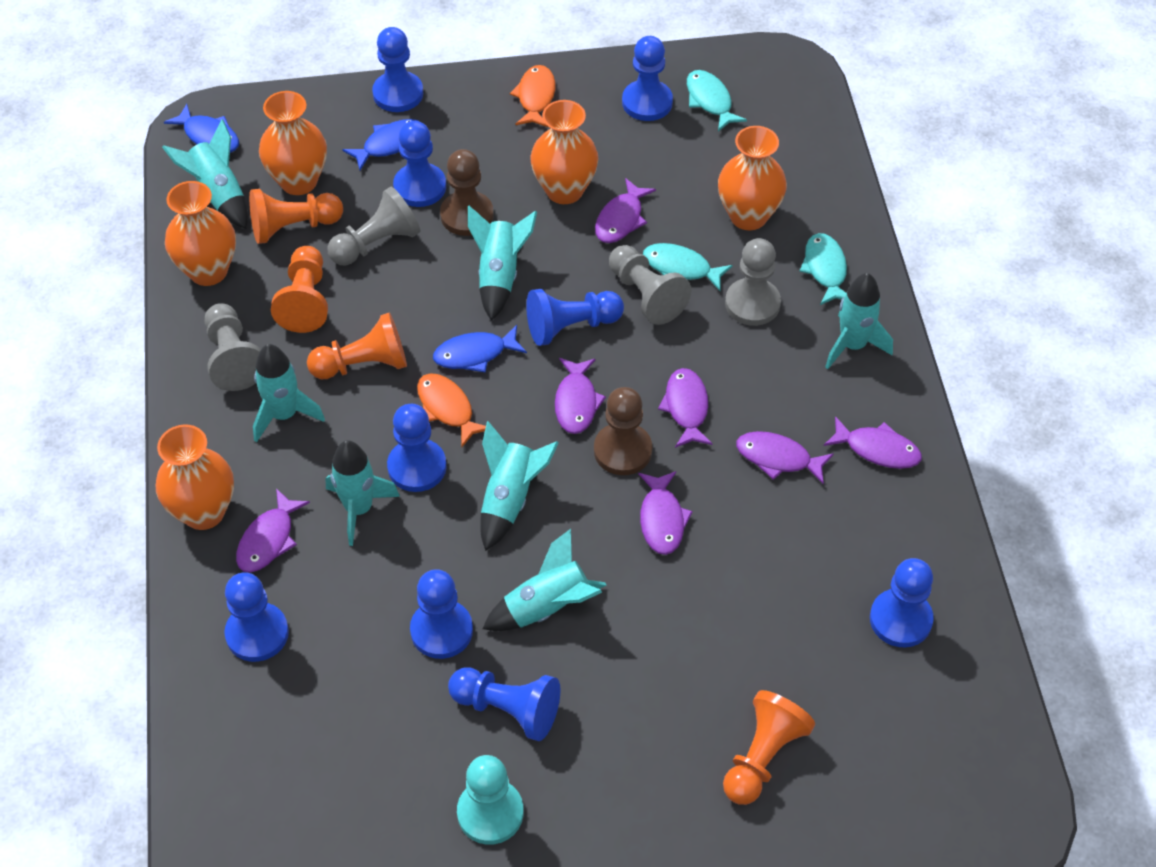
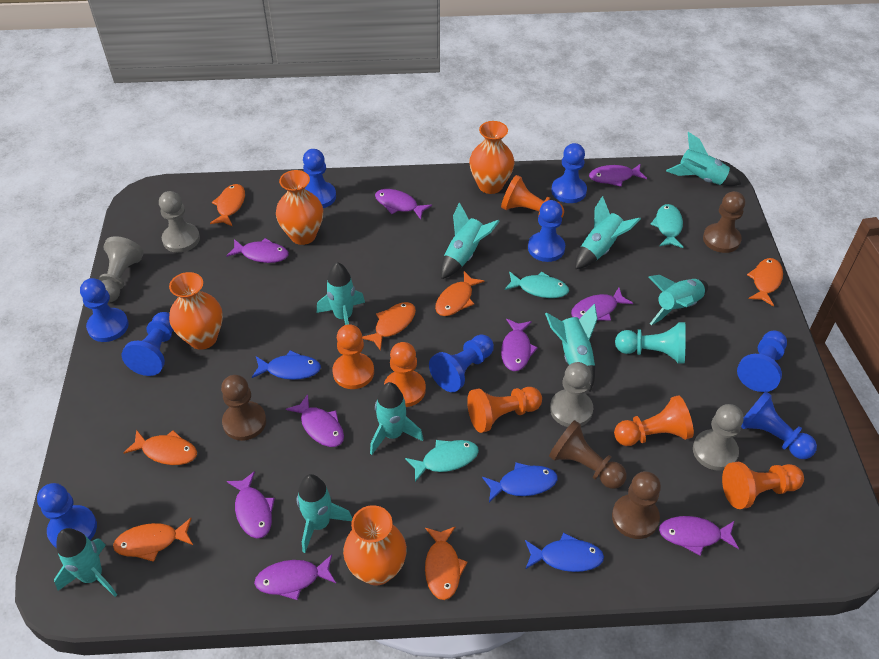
brown pawn: [440,149,494,236] [594,387,652,475] = 2 -> [221,375,266,441] [549,420,627,489] [612,471,661,539] [703,191,745,253] = 4
orange fish: [417,373,486,447] [510,65,555,127] = 2 -> [113,518,193,562] [124,429,197,465] [210,184,245,226] [362,302,416,351] [425,527,467,600] [435,271,485,316] [747,258,783,306] = 7
orange pawn: [249,189,343,244] [271,246,328,333] [307,312,407,379] [723,690,815,805] = 4 -> [333,324,374,389] [384,342,426,407] [467,387,542,433] [501,175,564,217] [614,395,694,446] [722,462,804,509] = 6
orange vase: [156,425,234,530] [165,181,236,286] [259,91,327,195] [530,100,599,204] [718,126,787,230] = 5 -> [169,272,223,350] [276,170,323,245] [343,505,407,585] [469,121,514,194] = 4
purple fish: [236,489,310,573] [555,358,606,434] [595,178,656,243] [638,471,693,555] [658,368,713,448] [736,431,834,484] [824,416,922,469] = 7 -> [226,238,289,263] [227,471,275,539] [254,555,336,600] [286,394,344,447] [375,189,432,220] [501,319,538,371] [571,287,633,321] [589,164,647,187] [659,516,739,555] = 9
turquoise rocket: [162,119,248,229] [253,344,325,442] [325,440,400,546] [468,206,537,321] [480,421,559,551] [483,529,607,631] [825,273,893,369] = 7 -> [54,528,117,597] [297,474,352,553] [317,262,365,325] [370,382,423,455] [441,202,500,279] [545,304,597,391] [575,196,641,269] [649,275,708,325] [666,132,741,186] = 9

